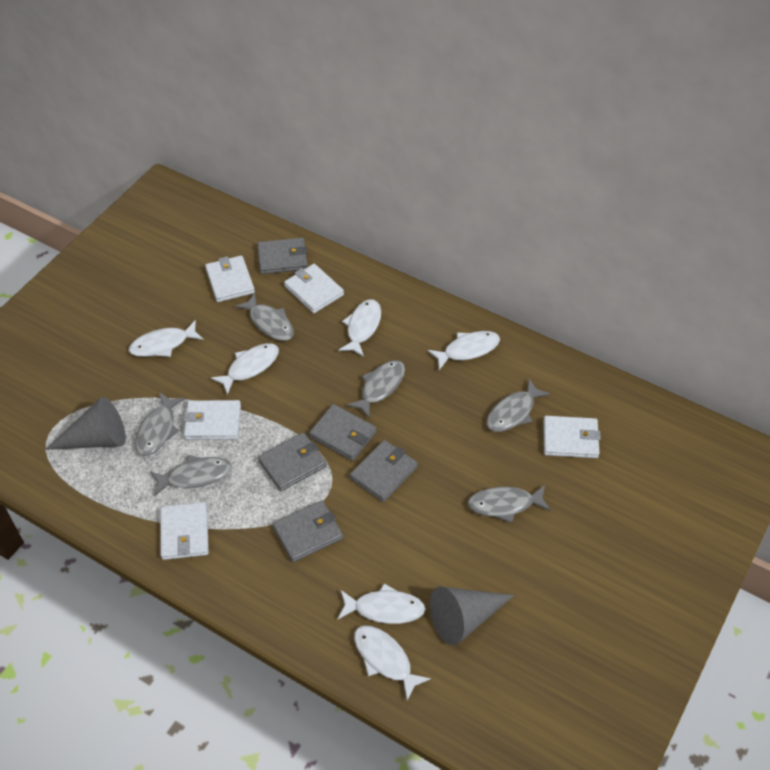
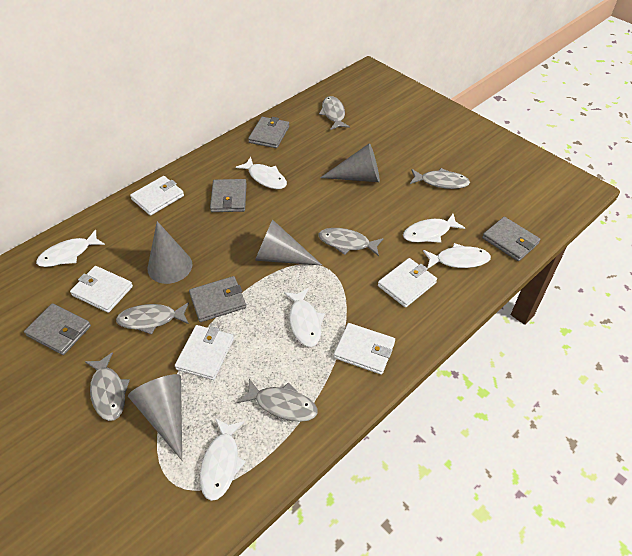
grey cone: [45,397,126,450] [430,586,514,646] = 2 -> [128,374,182,460] [147,221,192,284] [255,219,323,266] [320,143,380,182] = 4

